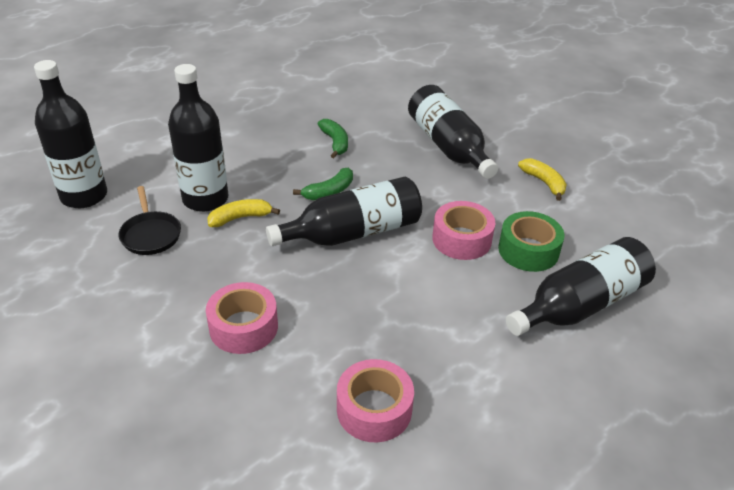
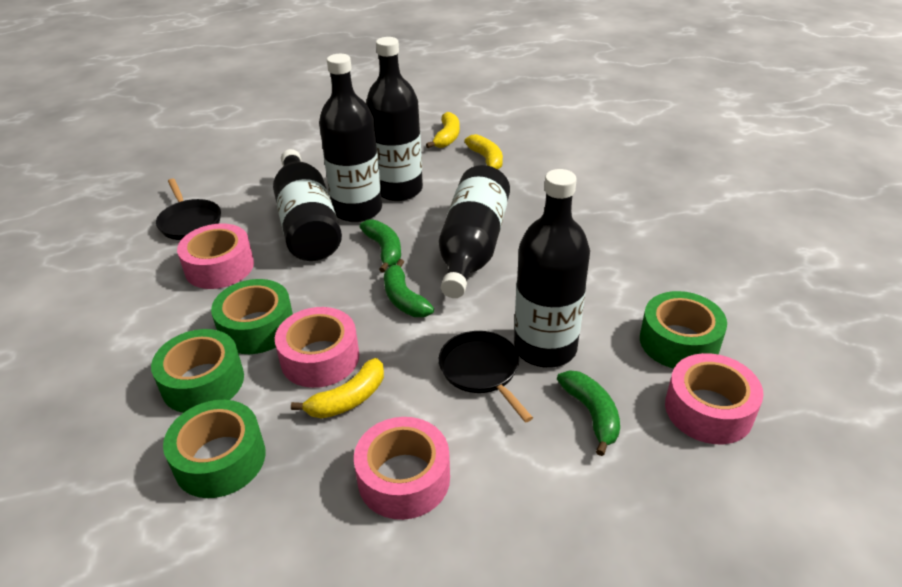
black pan: [119,186,181,255] = 1 -> [156,178,221,240] [439,331,533,422] = 2
green banana: [293,168,353,200] [318,119,348,158] = 2 -> [360,219,401,273] [384,259,434,317] [557,370,620,456] = 3
green tape: [498,211,565,272] = 1 -> [151,329,244,413] [163,400,266,498] [211,279,293,354] [640,291,727,369] = 4
pink tape: [206,282,278,354] [337,359,414,442] [432,201,496,260] = 3 -> [177,223,254,289] [275,307,359,388] [354,417,450,520] [665,353,763,444] = 4
yellow banana: [207,199,280,227] [518,158,567,201] = 2 -> [291,358,384,419] [426,112,460,148] [464,134,503,169] = 3

